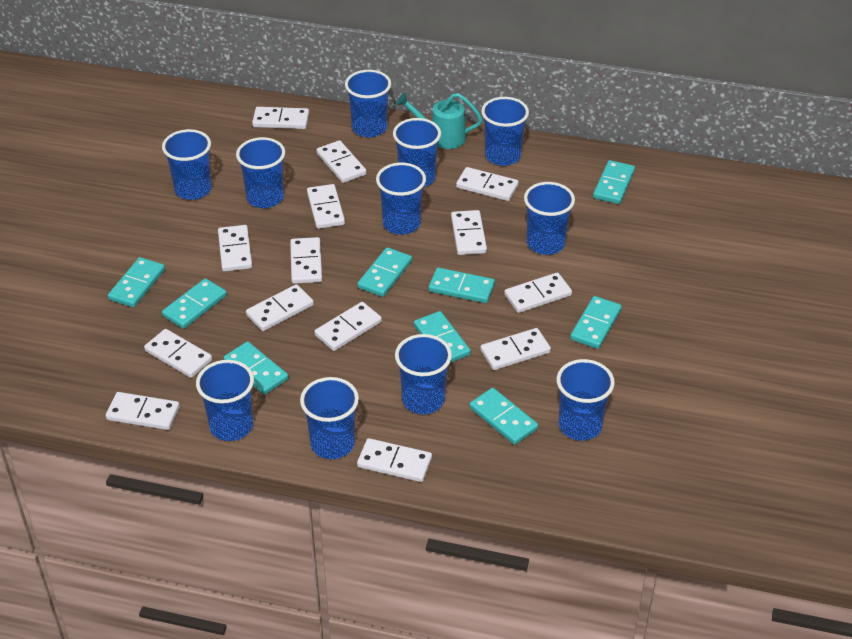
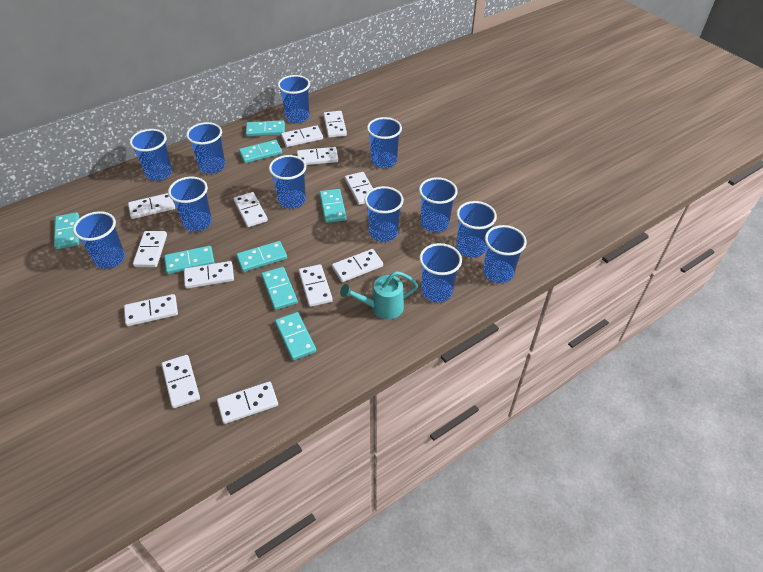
blue cup: [162,129,211,200] [196,360,254,441] [236,137,285,208] [300,377,359,459] [345,70,391,137] [376,162,426,235] [393,118,441,187] [395,334,452,414] [481,97,529,166] [524,182,575,255] [556,359,615,441] = 11 -> [73,211,125,269] [130,129,172,181] [168,177,212,232] [186,122,225,174] [269,155,306,208] [278,75,310,123] [364,186,404,242] [367,117,402,168] [419,177,458,232] [419,243,462,302] [457,201,497,257] [483,225,527,283] = 12
turquoise domino: [108,257,165,307] [162,278,227,329] [224,341,289,395] [357,247,412,297] [414,311,471,363] [428,267,495,303] [469,388,538,445] [570,296,622,349] [593,160,635,204] = 9 -> [54,212,79,250] [164,246,214,274] [236,241,287,272] [239,140,282,163] [246,120,285,137] [261,267,298,310] [275,312,316,360] [319,189,347,223] = 8
white domino: [106,392,180,430] [144,329,212,378] [218,225,252,272] [246,284,314,331] [252,107,309,129] [290,237,322,284] [307,184,345,229] [314,302,382,351] [316,140,366,183] [357,438,432,482] [451,210,487,255] [456,167,519,201] [480,328,551,370] [504,272,572,313] = 14 -> [124,294,178,326] [128,193,175,219] [133,231,167,267] [162,355,200,408] [184,261,234,289] [217,381,278,424] [234,192,268,227] [281,125,323,147] [297,147,338,165] [299,264,333,307] [323,111,347,138] [332,249,383,282] [345,172,373,205] = 13

